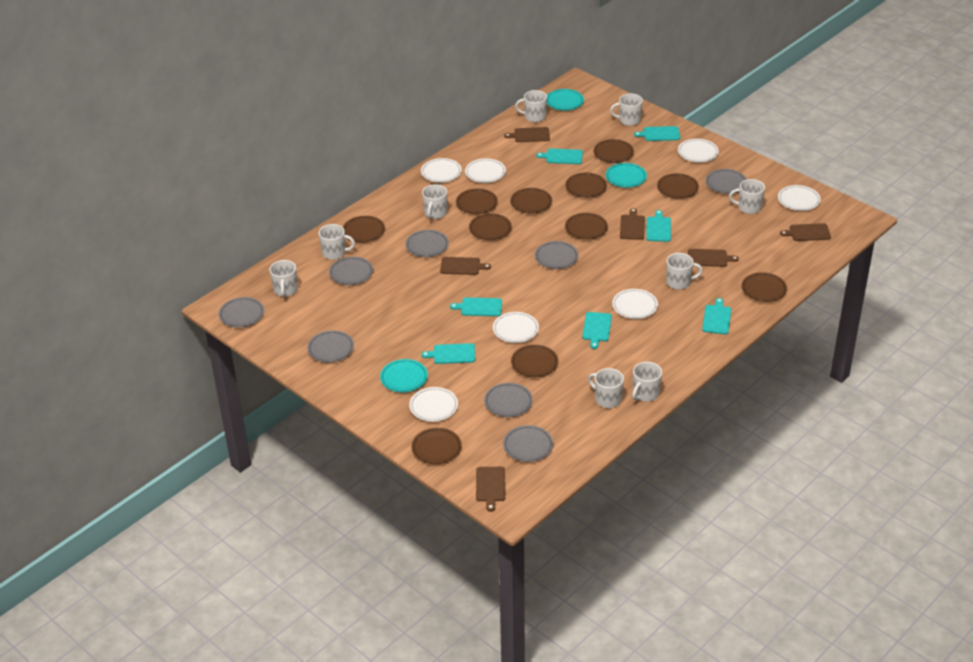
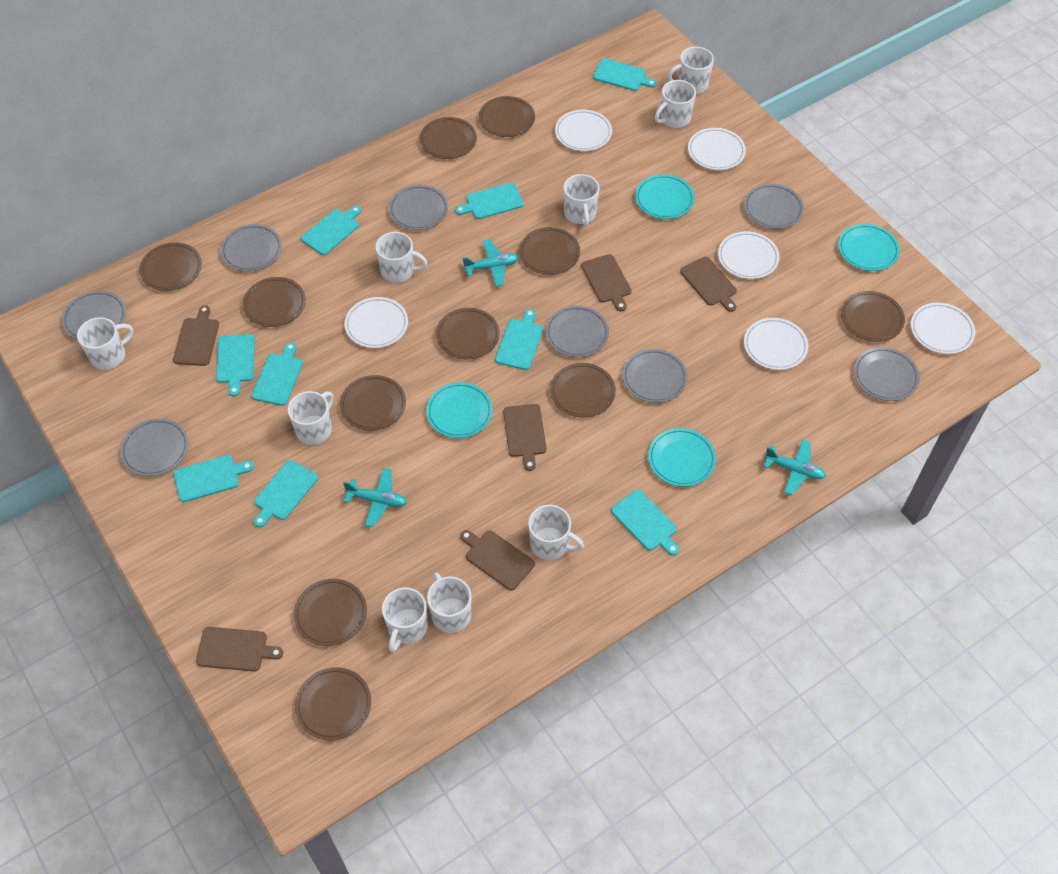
turquoise cutting board: [421,343,475,364] [450,298,502,316] [536,149,583,164] [582,312,612,349] [634,126,680,141] [646,210,671,242] [702,298,731,334] = 7 -> [174,455,254,502] [216,334,255,396] [251,342,303,406] [254,460,318,527] [301,206,361,255] [455,183,524,219] [495,309,543,370] [593,58,657,91] [611,490,679,556] = 9
turquoise plane: none = 0 -> [343,468,407,527] [462,240,519,287] [764,439,826,495] = 3
turquoise plate: [380,359,428,392] [547,89,584,111] [606,163,647,188] = 3 -> [426,382,493,438] [635,174,695,219] [648,428,716,487] [838,224,900,271] = 4
white plate: [409,387,458,422] [421,158,462,183] [465,158,506,183] [493,312,539,343] [612,289,658,319] [678,139,718,163] [778,185,821,211] = 7 -> [345,297,408,348] [555,110,612,151] [688,128,746,170] [718,231,780,279] [744,318,808,370] [911,303,975,354] = 6

